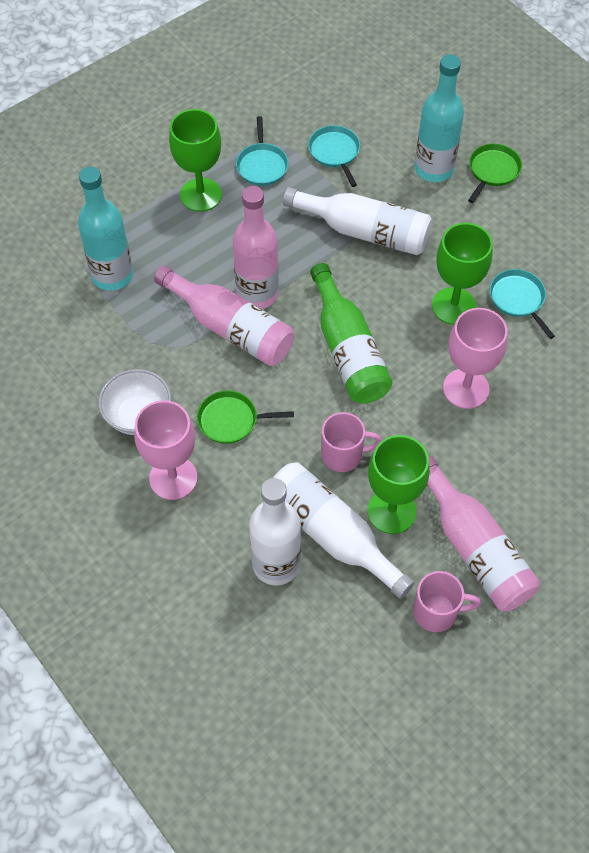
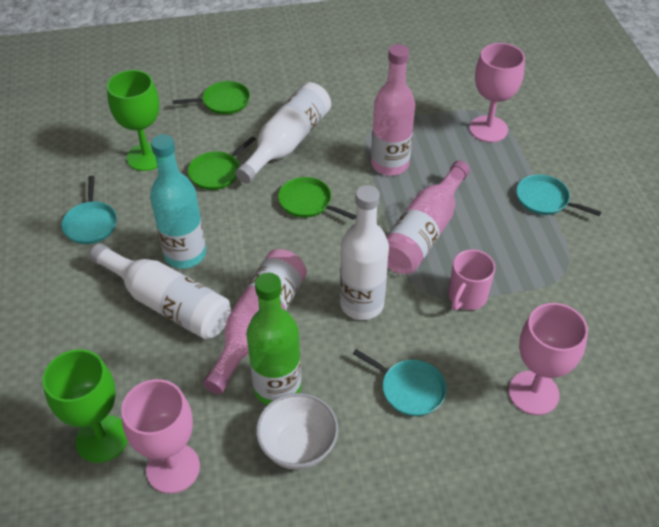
green goblet: [169,109,222,212] [367,435,430,534] [432,223,493,325] = 3 -> [43,349,128,463] [107,70,159,171] = 2
green pan: [197,390,294,444] [468,143,522,203] = 2 -> [173,81,250,115] [188,136,256,190] [278,177,356,220] = 3
pink goblet: [134,400,198,500] [443,308,507,409] = 2 -> [121,379,200,494] [469,43,525,142] [509,303,588,415] = 3
pink mug: [321,412,382,472] [413,571,481,632] = 2 -> [448,250,495,311] = 1
turquoise bottle: [78,167,133,291] [415,55,464,182] = 2 -> [150,134,206,269] = 1

